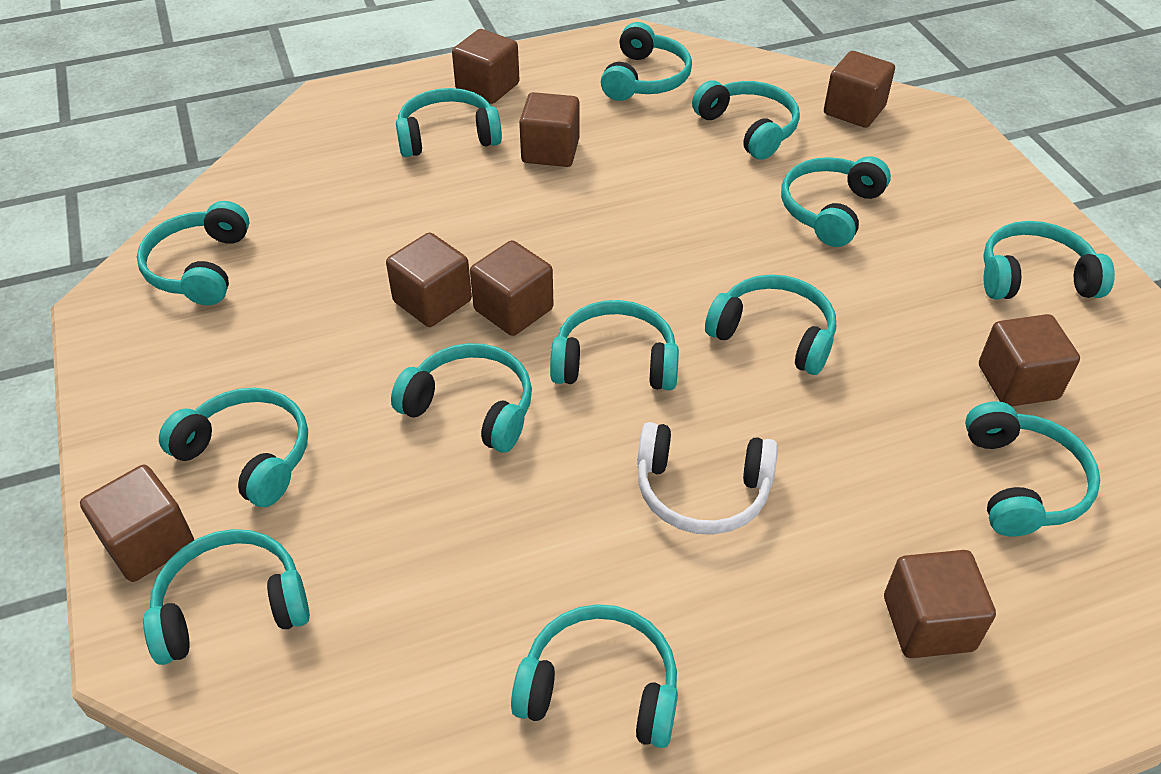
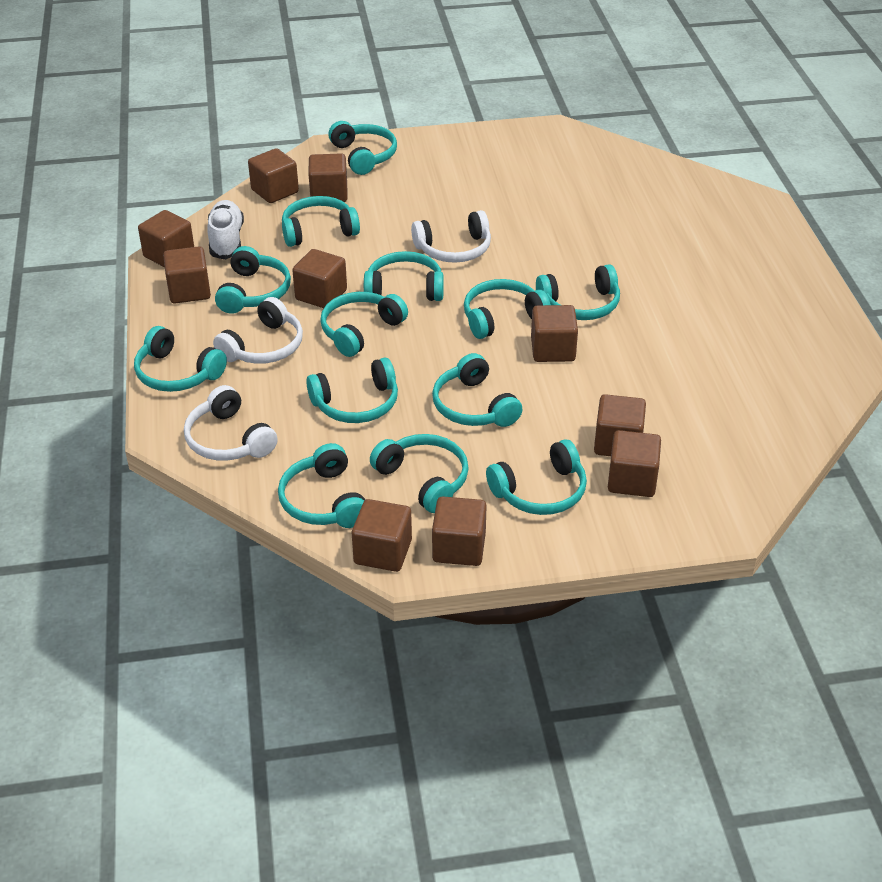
brown cube: [80,465,194,582] [386,232,472,327] [452,29,520,104] [470,240,554,336] [519,92,580,167] [824,51,895,128] [884,550,996,658] [979,314,1080,406] = 8 -> [138,210,194,267] [163,246,211,303] [248,148,299,203] [292,249,347,308] [308,153,348,202] [352,499,412,572] [432,496,487,566] [531,305,578,362] [594,394,646,456] [608,430,661,497] = 10
white headphones: [637,422,778,535] = 1 -> [184,385,278,461] [213,297,303,364] [411,210,491,263] = 3
white shoe: none = 0 -> [207,200,244,260] = 1

